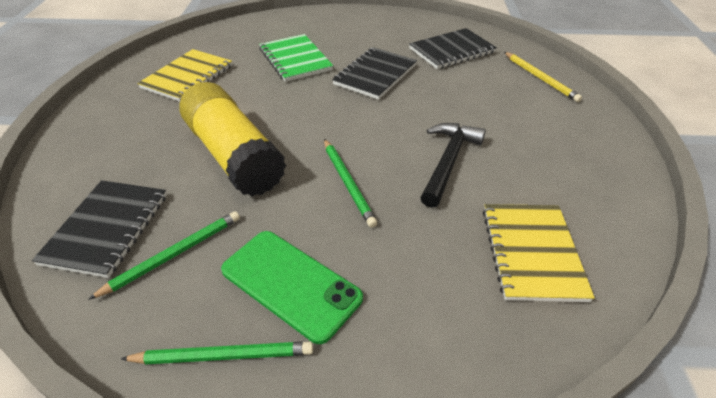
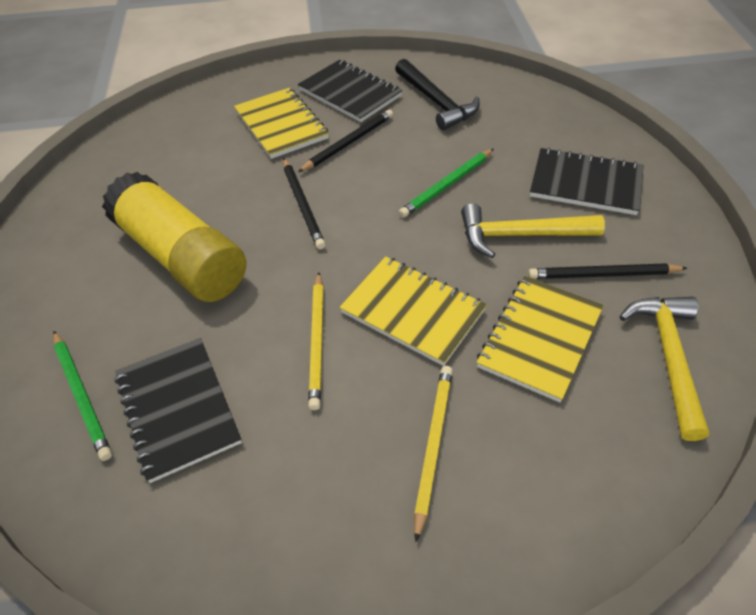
black pencil: none = 0 -> [283,159,326,249] [298,110,393,172] [528,263,687,279] = 3
green notebook: [259,34,333,82] = 1 -> none = 0
green pencil: [88,211,240,300] [121,342,313,364] [324,139,377,228] = 3 -> [53,331,112,461] [399,149,494,218] = 2
green phone: [221,231,363,344] = 1 -> none = 0
yellow hammer: none = 0 -> [461,203,605,258] [620,297,709,441] = 2
yellow notebook: [137,49,232,102] [483,204,595,302] = 2 -> [234,87,329,159] [339,256,487,366] [476,276,604,402] = 3
yellow pencil: [504,52,582,102] = 1 -> [308,272,324,410] [414,366,453,542] = 2

